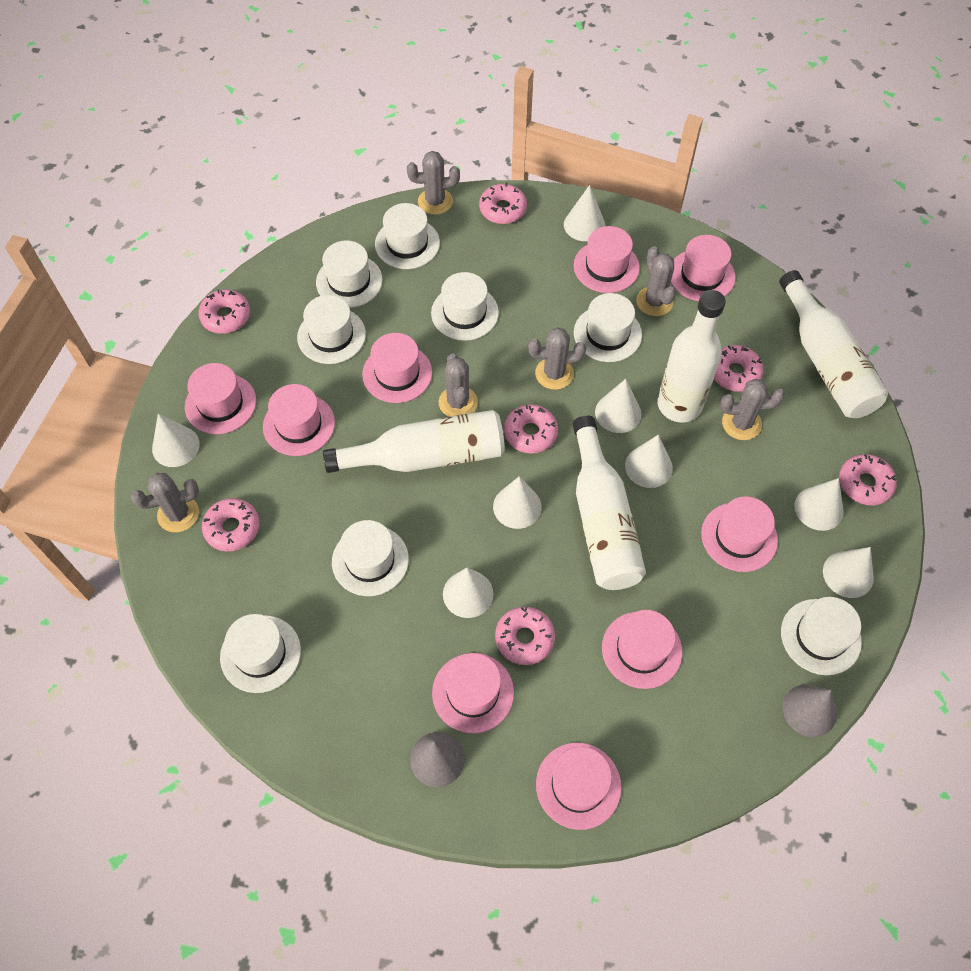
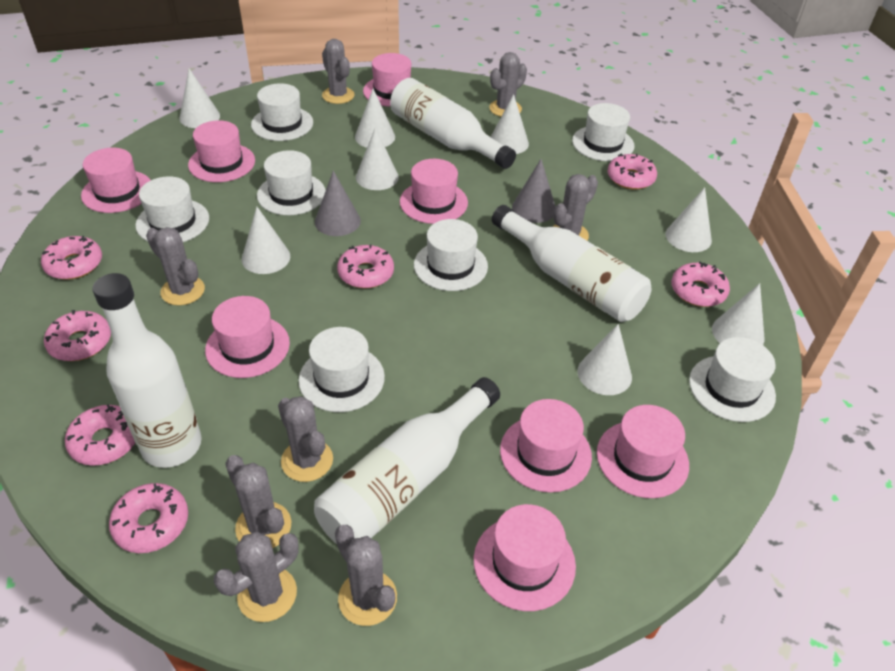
grey cactus: [131,473,199,532] [407,151,460,215] [439,353,478,417] [528,327,586,390] [636,246,676,316] [720,379,785,440] = 6 -> [146,227,205,306] [214,532,299,622] [225,455,291,548] [278,396,333,482] [322,39,355,104] [335,525,397,626] [489,52,527,117] [552,174,598,241] = 8
pink hat: [185,363,256,434] [263,384,335,456] [362,333,432,403] [432,653,514,733] [536,743,622,830] [574,226,640,293] [602,610,682,689] [671,235,736,301] [701,497,778,572] = 9 -> [81,148,151,213] [188,120,255,182] [205,296,290,378] [363,53,411,107] [400,159,468,224] [474,504,576,611] [500,399,592,493] [597,405,689,498] = 8
white hat: [220,614,301,693] [297,295,366,364] [316,240,383,308] [332,520,409,596] [375,203,440,269] [431,272,499,341] [574,293,642,362] [781,597,862,675] = 8 -> [135,176,209,242] [251,83,313,141] [257,150,326,215] [299,327,385,412] [414,219,488,291] [572,103,634,161] [689,337,776,422] = 7

